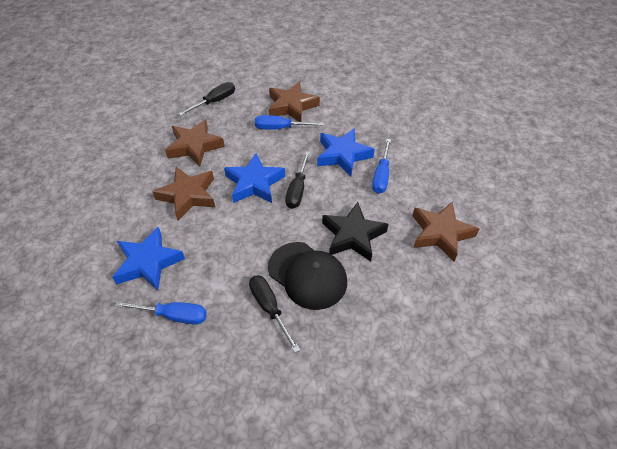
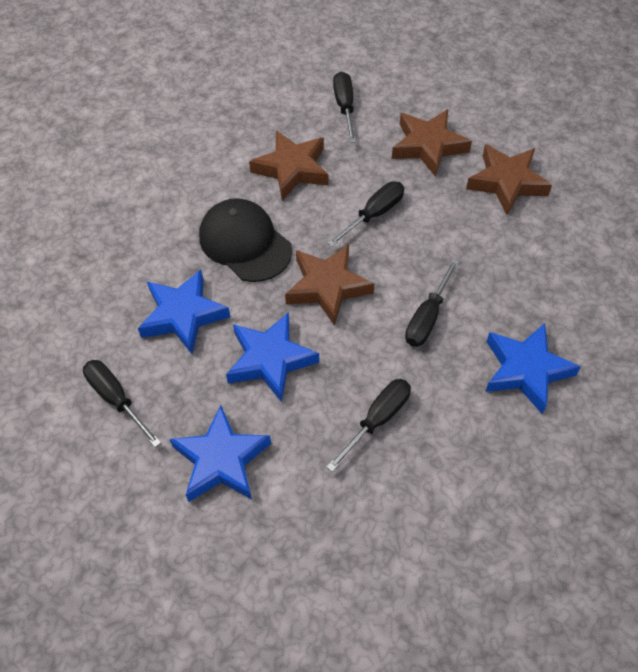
black screwdriver: [178,82,235,116] [249,275,300,353] [285,151,310,209] = 3 -> [83,360,161,447] [326,379,411,472] [327,181,404,247] [333,72,356,143] [405,259,459,347] = 5
black star: [322,202,388,261] = 1 -> none = 0
blue screwdriver: [115,301,207,325] [255,115,324,130] [372,139,391,194] = 3 -> none = 0
blue star: [112,227,185,291] [224,153,285,203] [317,128,375,176] = 3 -> [138,270,230,354] [169,405,271,502] [226,312,319,402] [485,323,581,414] = 4

